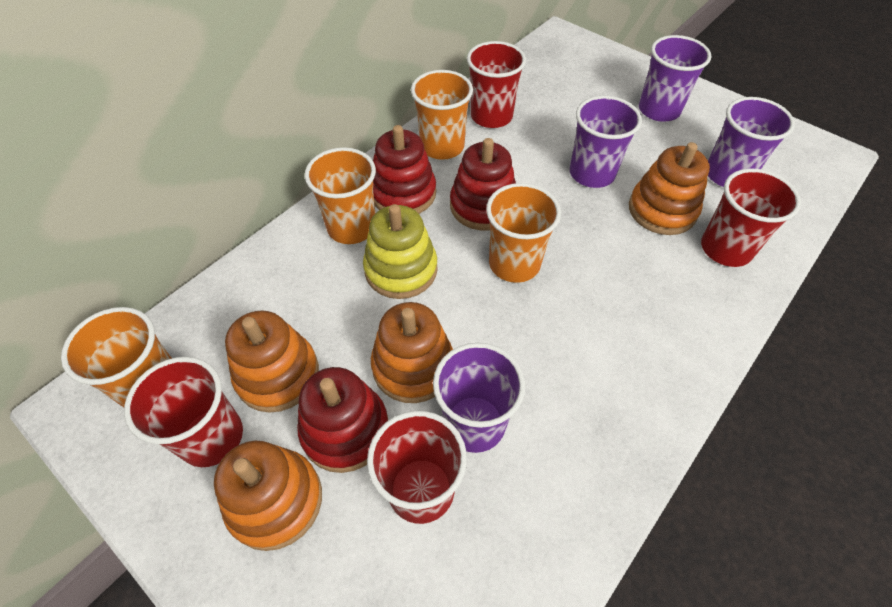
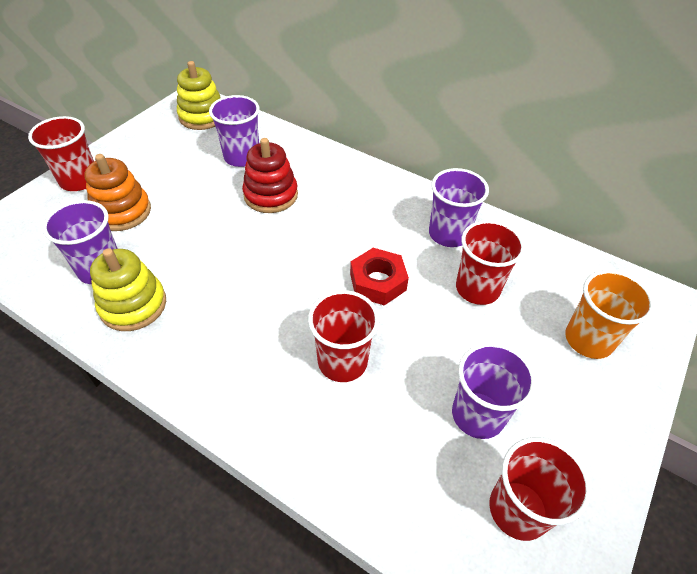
orange cup: [61,307,172,407] [305,147,376,244] [411,70,473,160] [486,183,561,283] = 4 -> [565,270,654,359] = 1
orange stacking toy: [214,441,322,551] [225,310,319,413] [371,302,453,403] [629,142,710,235] = 4 -> [84,154,151,231] = 1
red nut: none = 0 -> [350,248,409,306] = 1
red stacking toy: [297,367,388,473] [373,125,436,214] [450,138,516,230] = 3 -> [242,138,298,213] = 1
yellow stacking toy: [363,204,438,299] = 1 -> [90,248,166,331] [177,61,220,130] = 2

